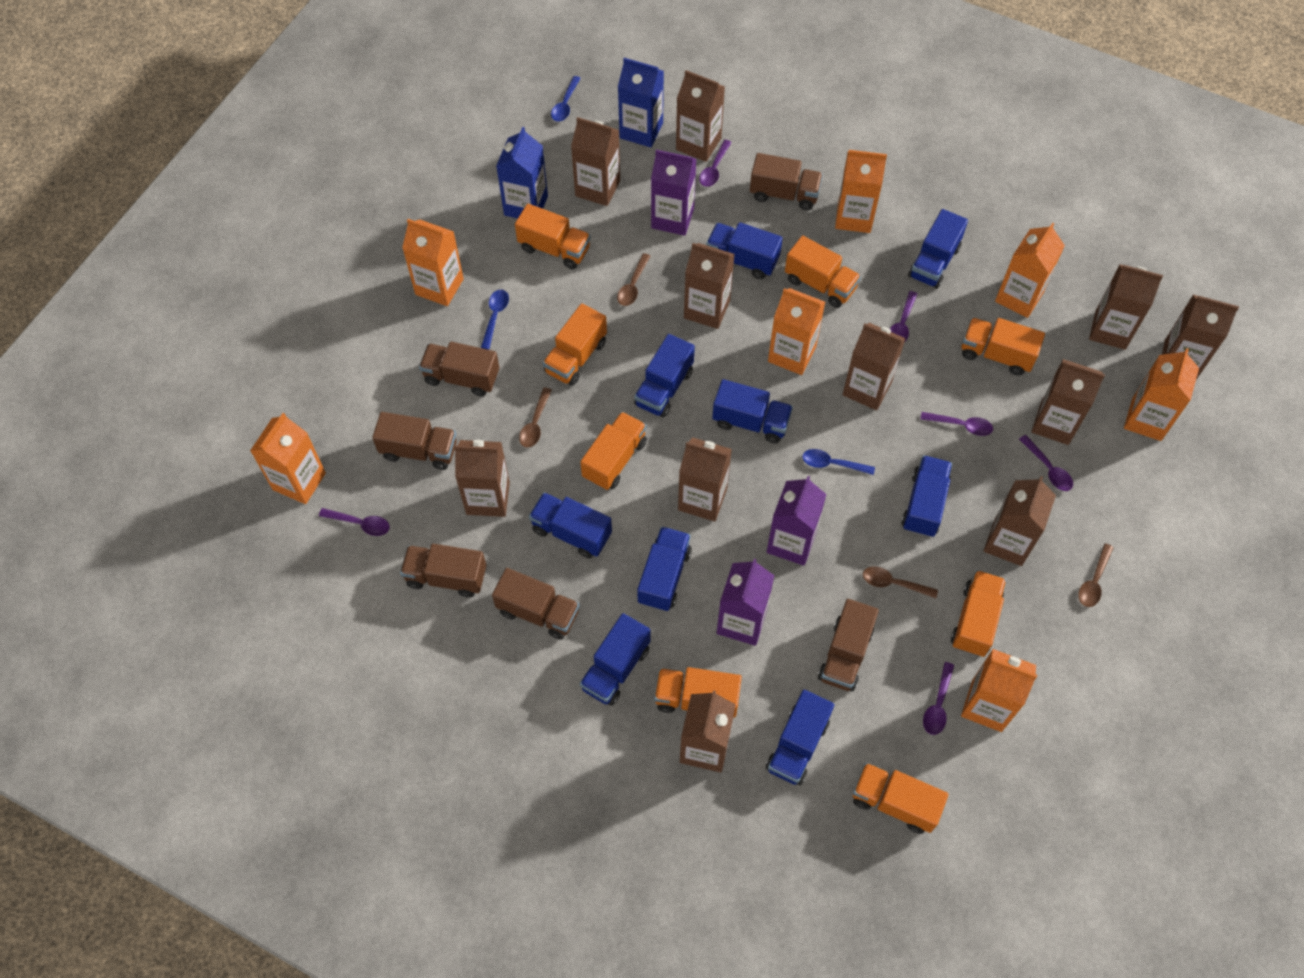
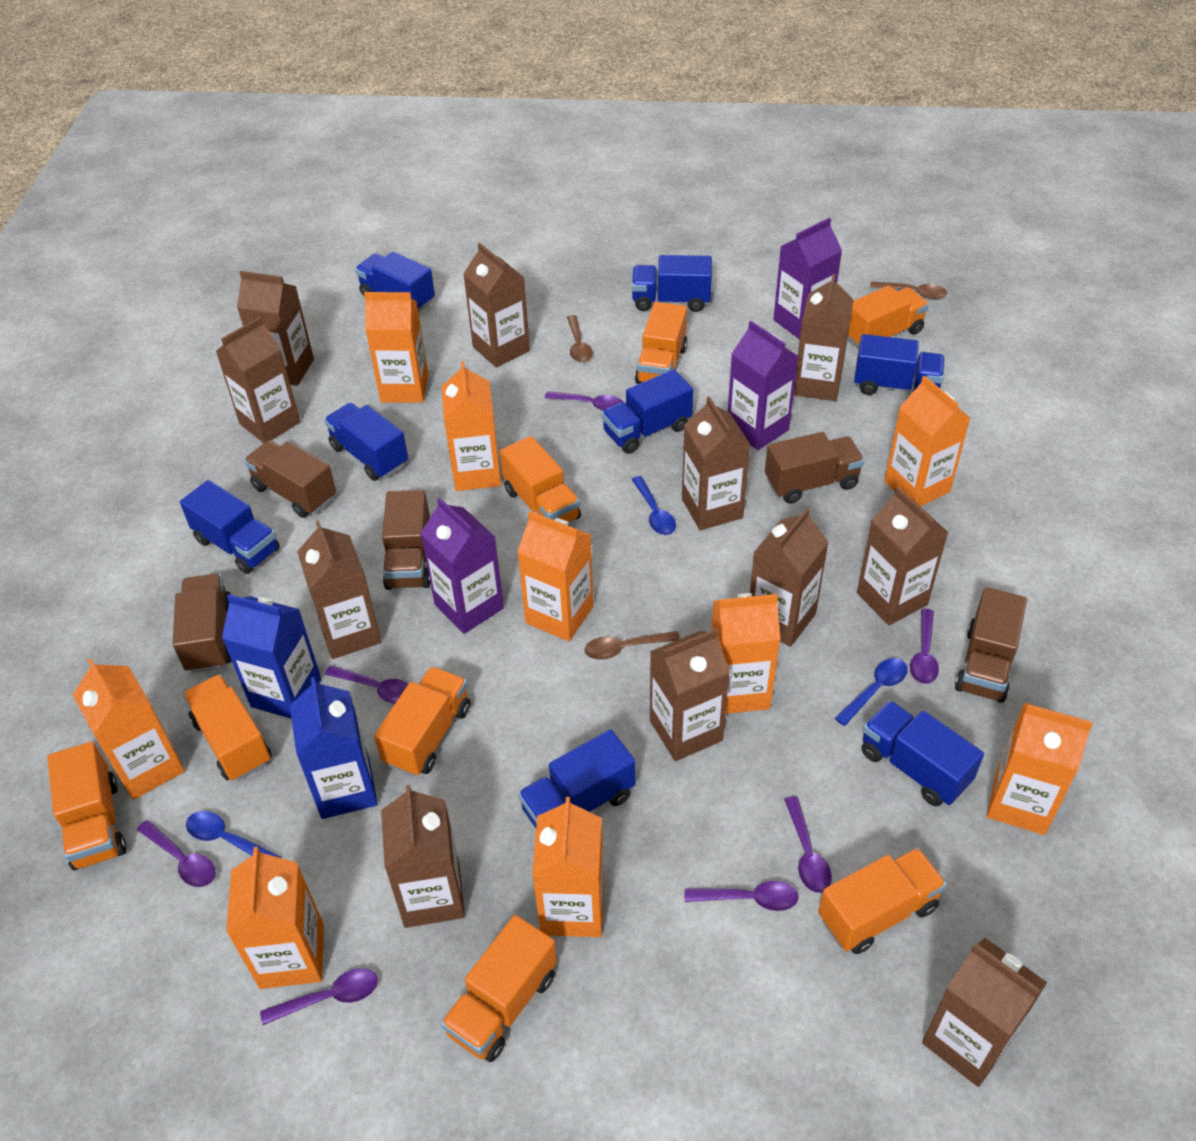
blue truck: [529,492,612,559] [580,613,651,706] [634,334,695,418] [637,526,692,611] [706,222,783,279] [712,379,793,443] [766,690,835,785] [901,455,952,537] [908,209,968,289] = 9 -> [180,480,280,574] [324,403,408,481] [355,252,435,313] [518,729,636,828] [601,369,693,454] [632,255,712,312] [854,334,945,395] [862,701,984,806] = 8
brown spoon: [519,387,552,448] [617,253,651,306] [863,566,938,598] [1078,543,1114,607] = 4 -> [567,315,593,363] [585,631,680,660] [870,281,947,299] = 3
brown truck: [372,412,457,470] [400,544,486,598] [419,342,499,397] [492,568,580,640] [750,153,823,210] [818,599,879,691] = 6 -> [173,574,232,673] [244,441,336,518] [382,490,430,590] [765,432,864,504] [955,587,1027,703] = 5
orange carton: [250,413,326,504] [402,219,464,306] [768,288,825,375] [835,150,887,233] [961,649,1037,732] [995,223,1065,318] [1124,348,1199,441] = 7 -> [72,658,185,800] [226,847,324,989] [364,292,428,403] [441,361,501,491] [517,511,594,641] [532,797,604,937] [712,593,781,714] [884,376,970,506] [987,703,1093,835] = 9
purple spoon: [319,508,390,536] [699,140,732,187] [890,291,917,341] [920,412,993,436] [923,662,954,735] [1019,435,1073,491] = 6 -> [137,820,216,887] [260,968,378,1025] [325,665,408,704] [545,391,623,411] [685,881,799,911] [784,796,832,893] [910,609,939,684] = 7

